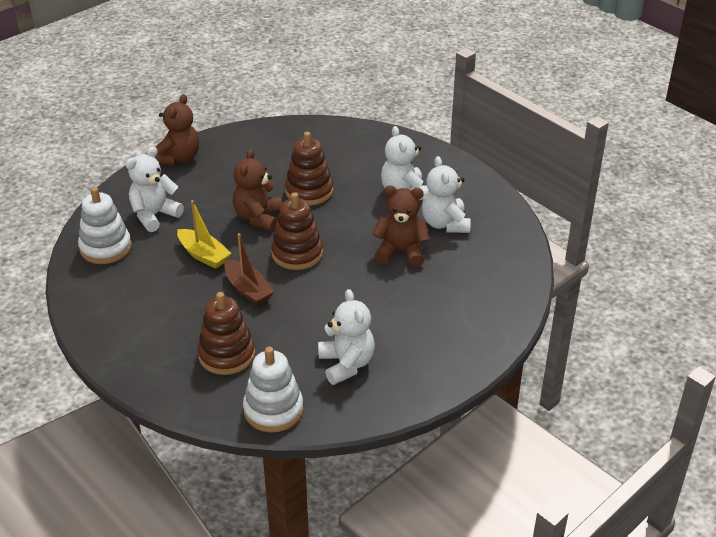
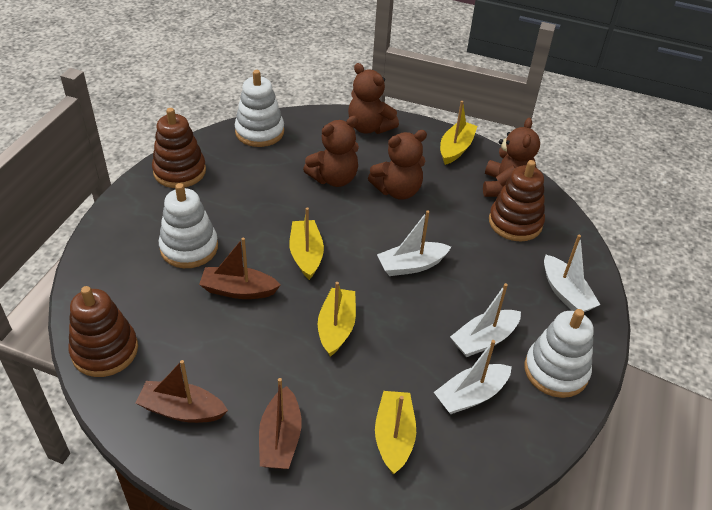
brown boat: [224,233,274,306] = 1 -> [136,360,228,423] [199,237,280,299] [259,378,302,469] = 3
brown teddy bear: [155,94,199,165] [233,149,282,231] [372,185,430,267] = 3 -> [303,116,359,187] [348,63,399,134] [368,130,427,200] [483,118,540,197] = 4
white boat: none = 0 -> [377,210,451,276] [434,340,512,414] [450,283,521,357] [544,235,600,312] = 4
white stacking toy: [78,187,131,264] [243,347,304,432] = 2 -> [159,183,218,268] [235,70,284,147] [524,309,594,398] = 3
white teddy bear: [126,147,184,232] [318,289,375,385] [381,126,429,200] [422,156,471,233] = 4 -> none = 0
yellow boat: [177,200,231,269] = 1 -> [289,207,324,280] [318,282,356,357] [375,391,416,474] [440,101,477,165] = 4

